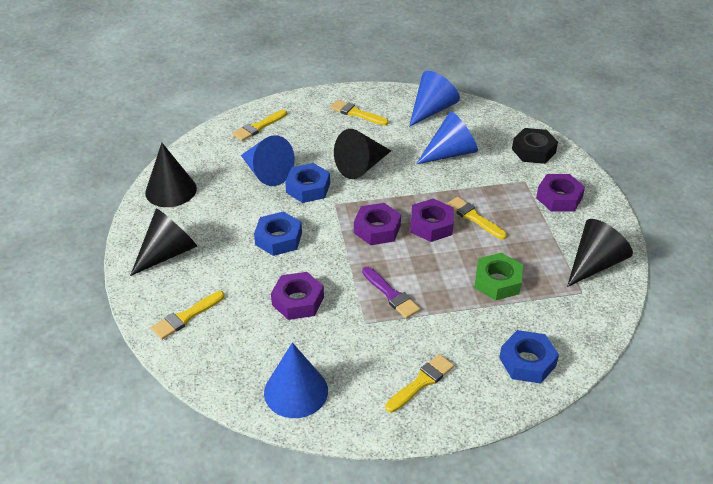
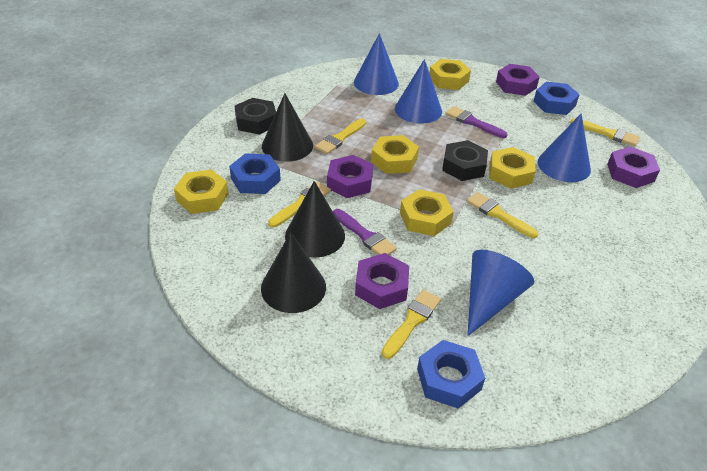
black cone: [130,208,197,276] [145,143,197,207] [334,129,391,179] [567,219,633,287] = 4 -> [261,232,326,313] [262,93,313,162] [285,181,345,258] = 3
black nut: [512,128,558,164] = 1 -> [234,98,276,135] [442,140,488,181] = 2
green nut: [474,253,523,300] = 1 -> none = 0
purple brush: [362,267,420,319] = 1 -> [333,209,397,255] [445,106,508,138] = 2
yellow nut: none = 0 -> [174,169,229,214] [371,135,419,174] [400,189,454,236] [429,59,471,90] [489,147,536,189] = 5

